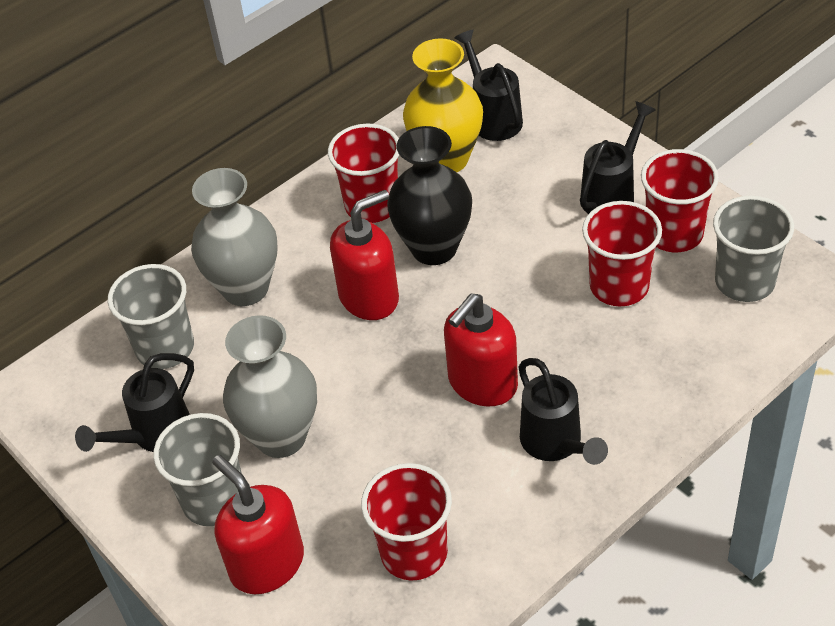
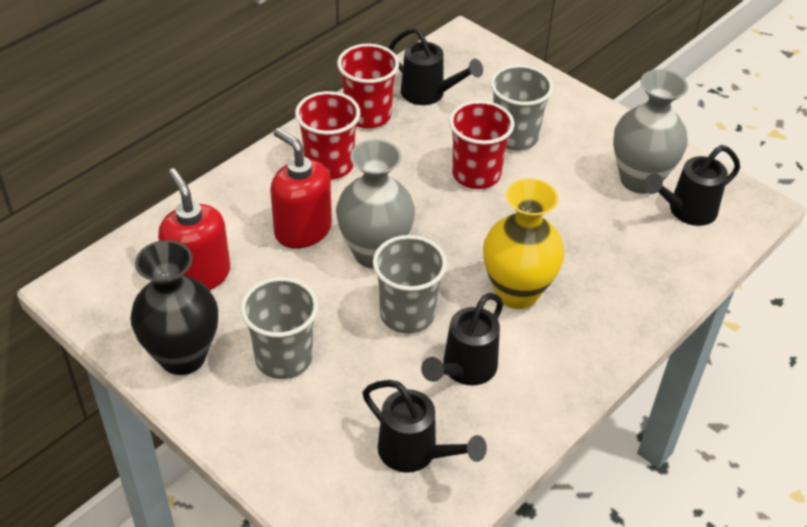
red cup: [328,124,399,223] [361,463,452,581] [582,201,662,306] [641,149,719,252] = 4 -> [295,91,360,180] [337,44,399,128] [449,100,514,189] = 3
red soap dispenser: [212,455,304,594] [330,190,399,320] [444,293,518,407] = 3 -> [158,168,230,290] [271,128,332,249] = 2

